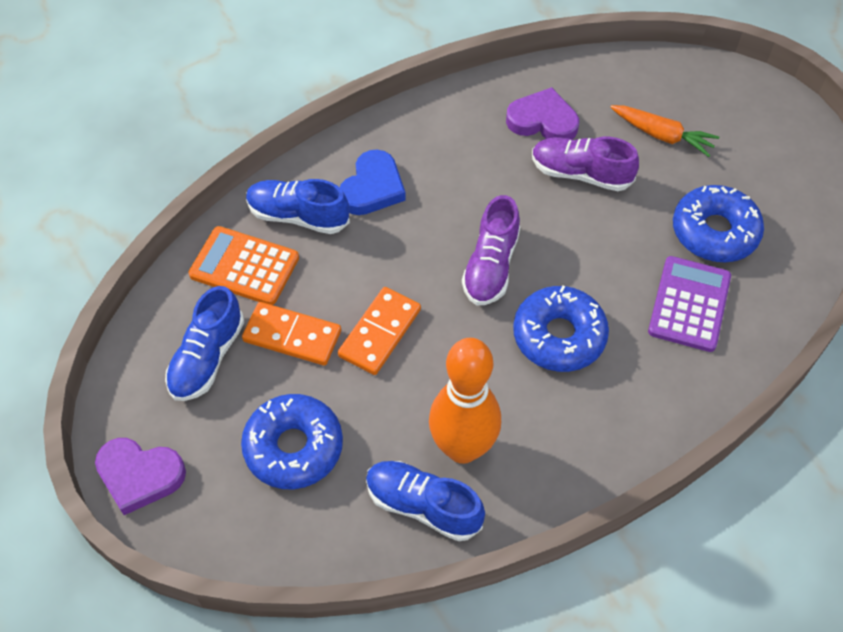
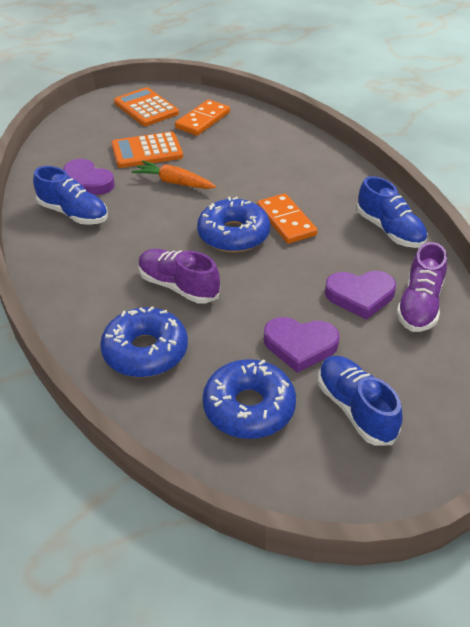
blue heart: [340,150,406,215] = 1 -> none = 0
orange bowling pin: [429,338,501,464] = 1 -> none = 0
orange calculator: [189,226,299,305] = 1 -> [111,132,183,168] [114,87,179,126] = 2
purple calculator: [648,256,731,352] = 1 -> none = 0
purple heart: [95,438,186,515] [506,87,579,139] = 2 -> [63,159,115,195] [264,317,340,373] [325,271,396,320] = 3

